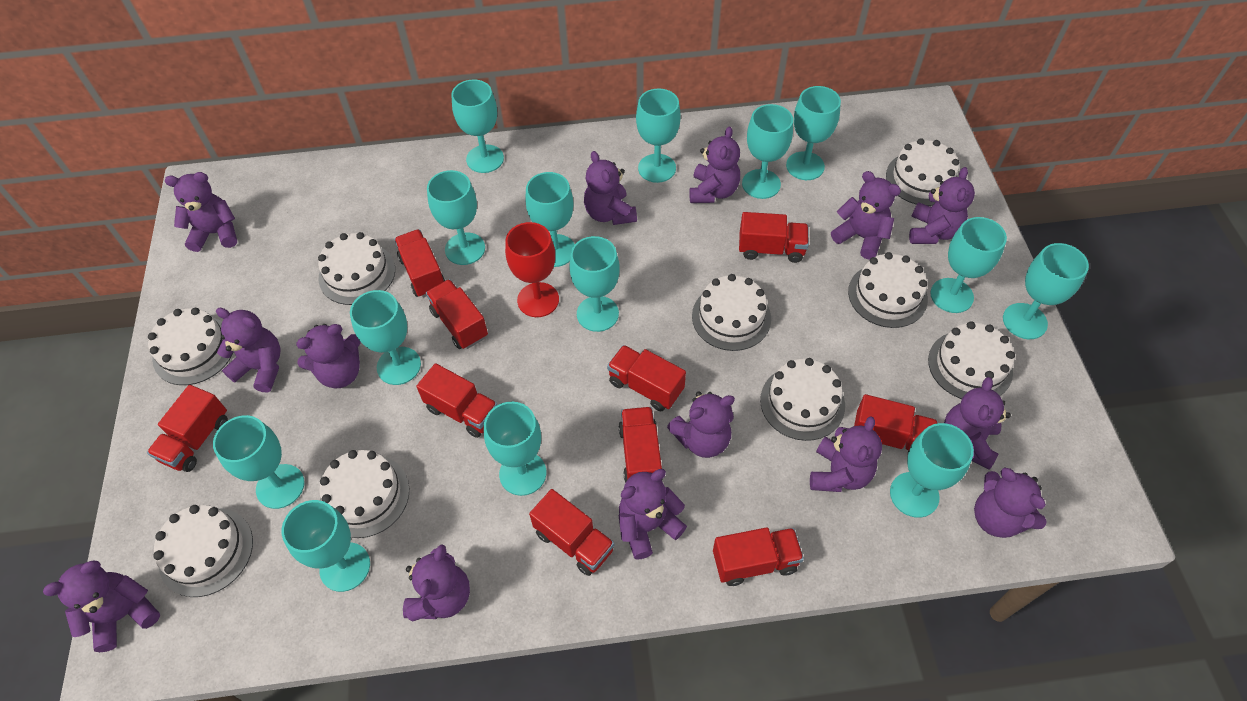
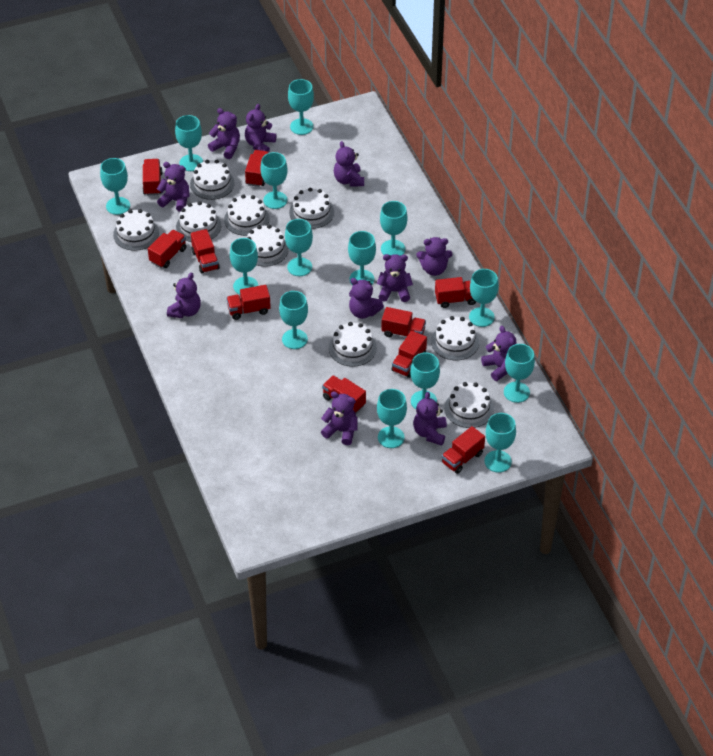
purple teddy bear: [43,561,160,652] [165,172,237,252] [216,308,281,393] [296,324,361,388] [403,544,470,621] [584,151,637,225] [619,469,687,559] [667,392,735,458] [689,127,740,203] [810,416,882,492] [831,171,901,260] [909,167,975,244] [944,377,1011,470] [974,468,1046,538] = 14 -> [157,162,190,212] [167,273,201,318] [208,108,240,159] [245,104,276,152] [321,392,357,445] [334,141,364,187] [349,278,384,319] [377,254,413,302] [413,392,447,446] [416,237,452,276] [481,326,517,381] = 11
red goblet: [505,222,559,317] = 1 -> none = 0

